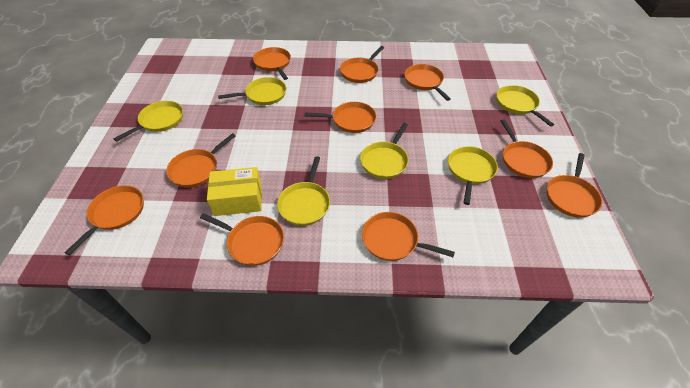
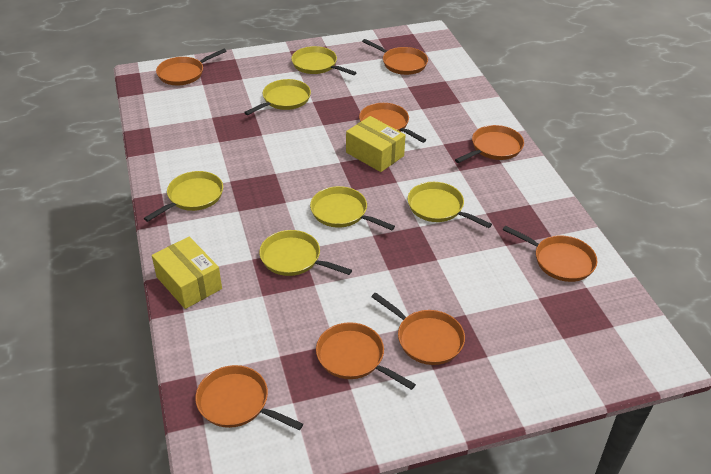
orange pan: [65,185,144,255] [166,133,236,188] [200,213,284,266] [253,47,291,80] [305,102,376,133] [340,46,385,83] [362,212,455,261] [404,64,451,101] [501,119,553,178] [547,153,602,218] = 10 -> [156,49,226,85] [195,365,303,430] [316,322,416,390] [359,103,426,143] [362,39,428,75] [371,292,465,365] [455,125,524,163] [503,225,598,282] = 8
yellow box: [207,167,262,216] = 1 -> [152,237,222,309] [346,116,406,172] = 2

